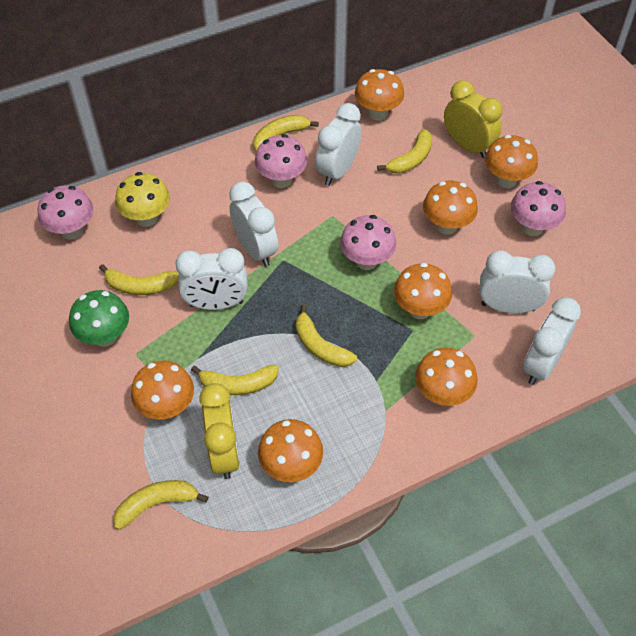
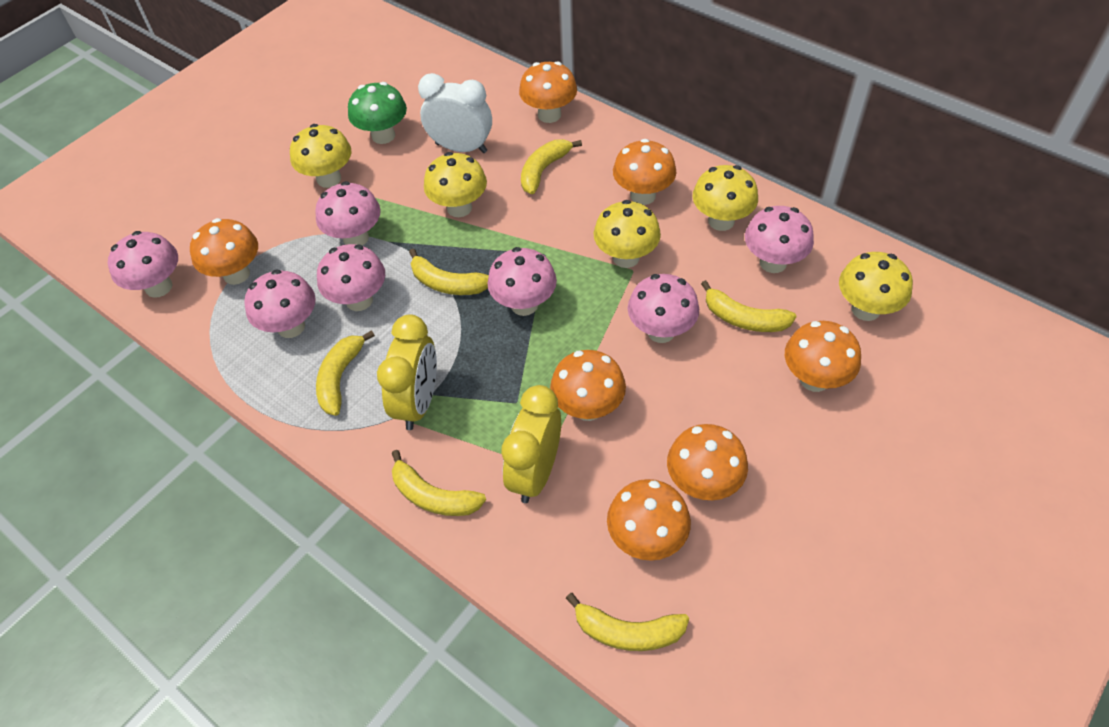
pink mushroom: [38,185,93,240] [255,134,307,188] [340,215,396,270] [511,181,566,236] = 4 -> [108,231,178,298] [244,269,316,338] [315,181,381,246] [317,244,385,311] [488,247,557,316] [628,274,699,343] [745,206,814,273] = 7
white clock: [175,248,248,310] [229,181,278,267] [316,103,362,186] [480,250,556,313] [523,297,581,385] = 5 -> [418,73,492,153] = 1
yellow mushroom: [115,172,170,227] = 1 -> [290,124,351,188] [424,152,487,217] [594,200,661,268] [693,165,758,231] [839,252,913,321] = 5

